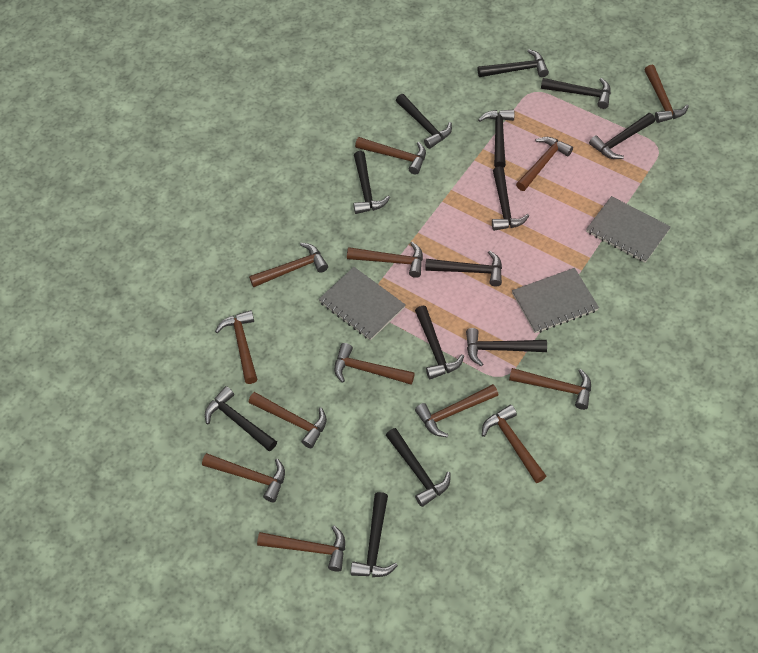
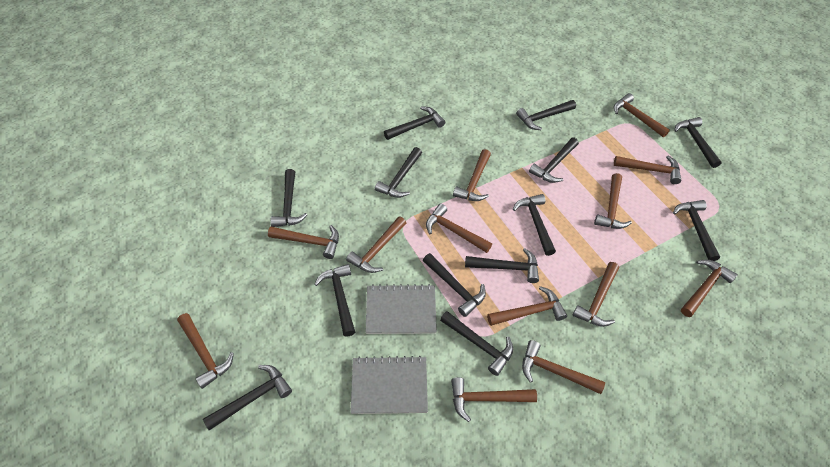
grey notebook: [319,267,406,340] [512,268,599,333] [586,196,671,263] = 3 -> [350,356,428,414] [366,284,437,334] = 2

